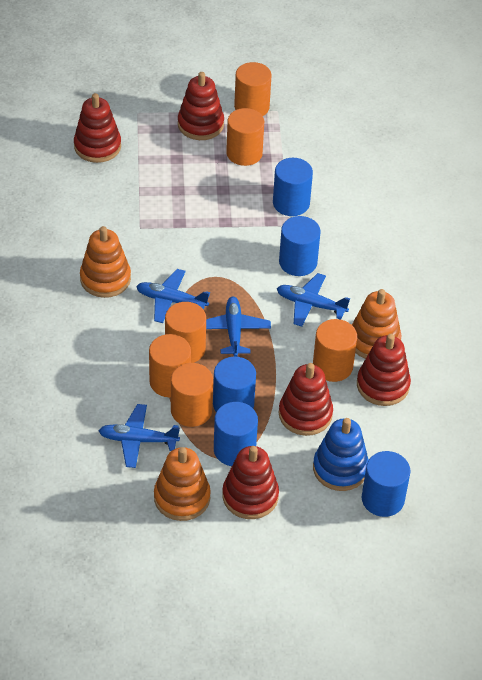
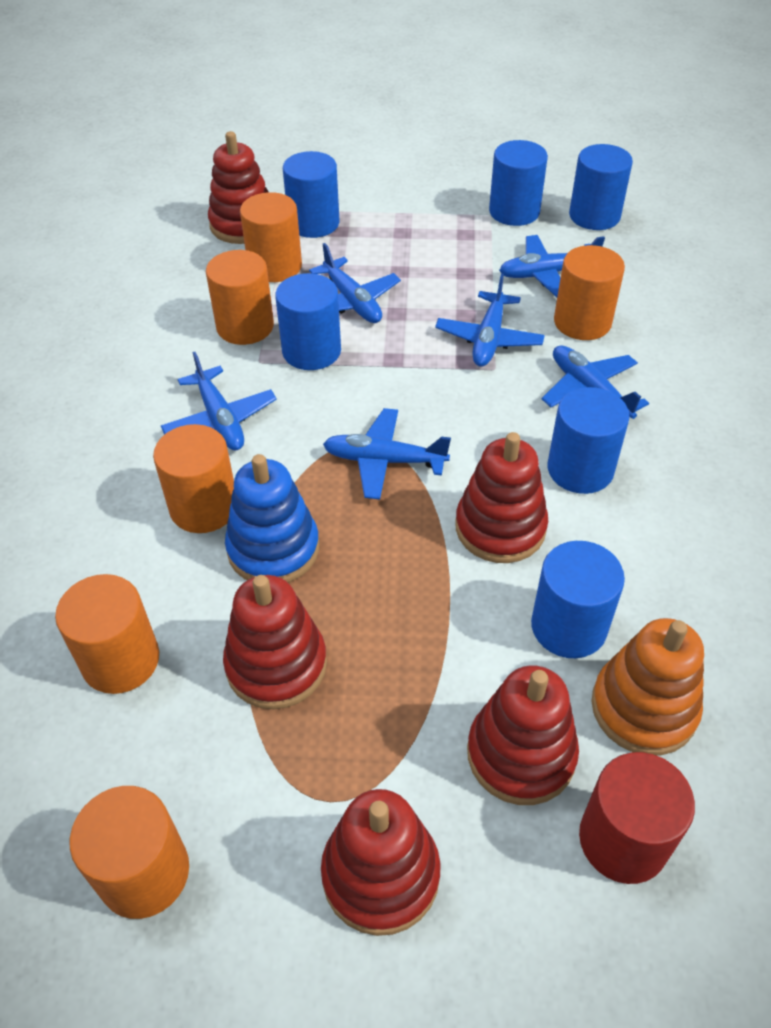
blue cylinder: [213,357,256,412] [214,402,258,466] [273,158,313,216] [279,216,321,276] [362,451,410,517] = 5 -> [275,273,341,370] [283,151,339,238] [489,140,548,226] [531,541,625,658] [547,387,630,494] [569,144,633,230] = 6
blue plane: [99,404,180,468] [136,269,210,323] [206,297,271,357] [277,273,350,327] = 4 -> [161,352,277,451] [309,243,401,323] [323,408,451,499] [435,274,545,366] [499,235,605,297] [542,345,649,419] = 6
orange stacking toy: [80,226,131,298] [154,447,211,521] [352,289,401,359] = 3 -> [591,618,704,755] = 1
red cylinder: none = 0 -> [579,752,695,884] = 1

